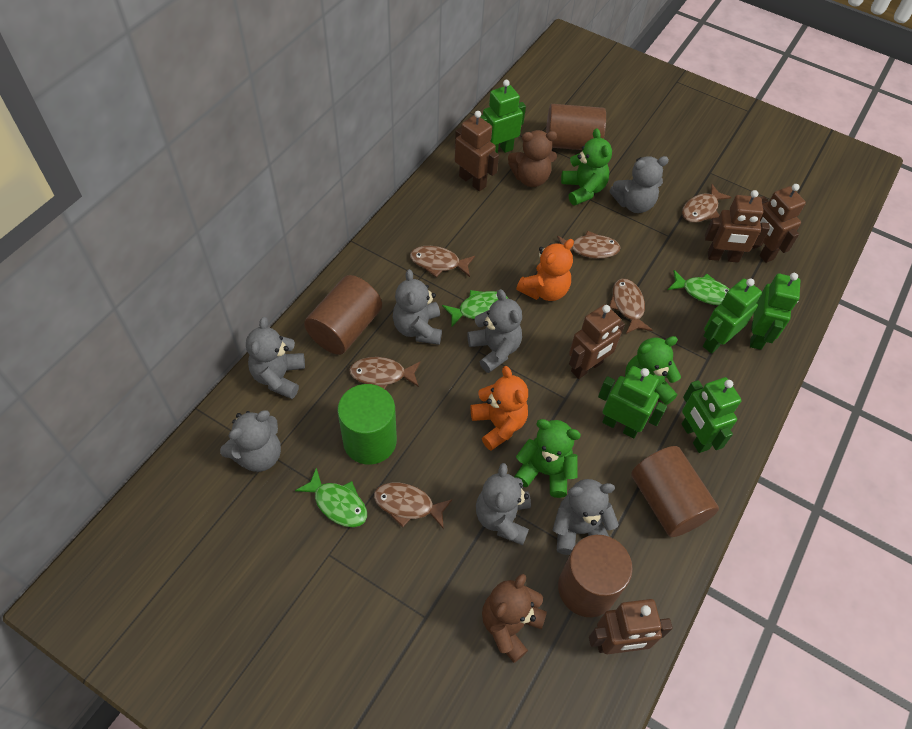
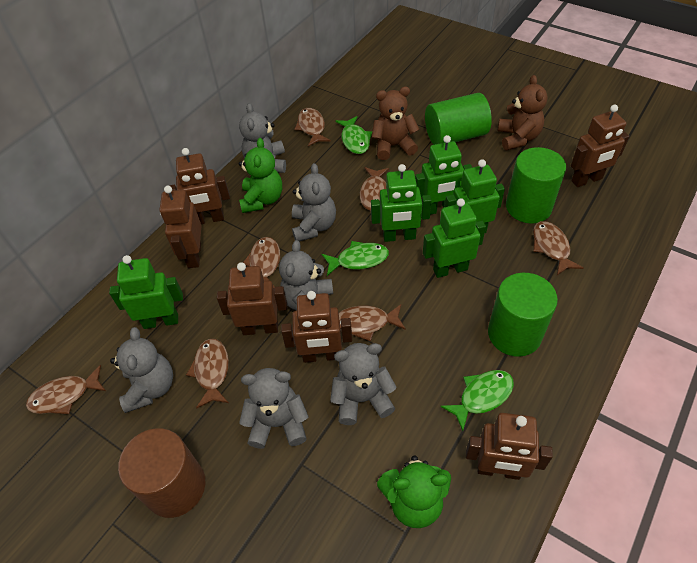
brown cylinder: [304,275,382,355] [546,104,606,150] [558,535,633,617] [631,446,719,537] = 4 -> [118,428,206,518] = 1
brown fish: [349,357,420,389] [374,483,453,528] [410,246,475,277] [557,231,621,259] [609,279,653,334] [682,184,732,223] = 6 -> [26,365,106,414] [186,339,229,408] [243,237,280,288] [294,108,331,146] [339,304,406,341] [360,167,389,211] [533,221,583,275] = 7
brown robot: [455,111,499,191] [569,304,625,379] [589,599,673,654] [705,190,770,263] [752,184,806,263] = 5 -> [159,186,202,268] [168,148,230,224] [217,262,287,335] [281,291,352,363] [466,413,553,480] [571,105,629,187] = 6
green cylinder: [337,384,397,465] = 1 -> [425,93,492,145] [488,273,558,357] [506,147,566,223] = 3
green teddy bear: [514,419,581,498] [561,129,612,205] [625,336,681,405] = 3 -> [239,138,282,213] [377,455,451,528] = 2
grey teddy bear: [220,410,281,472] [246,317,305,399] [393,269,442,345] [467,289,522,373] [476,463,531,545] [553,479,619,555] [609,156,669,213] = 7 -> [110,327,173,413] [239,103,286,173] [239,368,309,449] [279,240,333,310] [292,163,336,242] [330,343,397,425] = 6
orange teddy bear: [471,366,528,451] [516,239,574,301] = 2 -> none = 0

